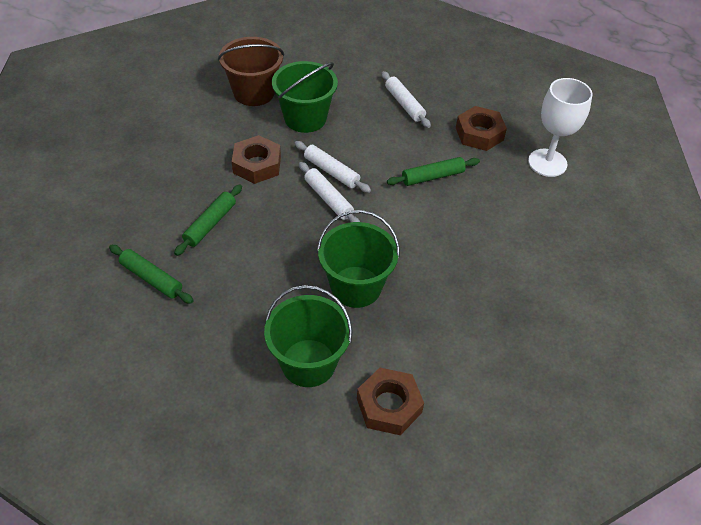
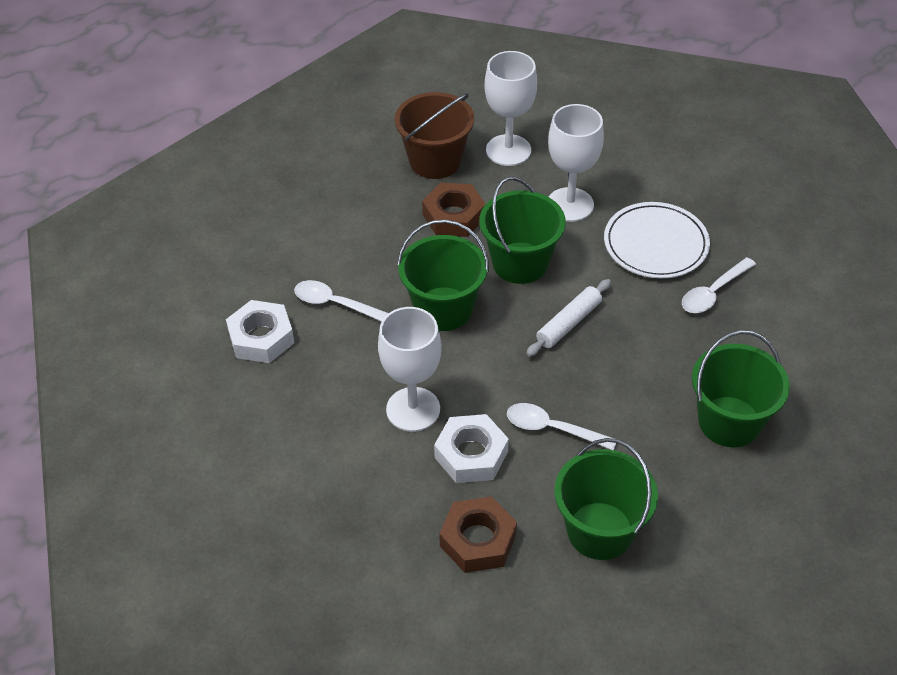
brown nut: [232,135,281,184] [357,368,424,435] [456,106,507,151] = 3 -> [422,183,486,237] [439,497,517,573] = 2
green bucket: [264,285,352,387] [272,61,338,133] [317,210,400,308] = 3 -> [397,219,489,331] [479,177,566,284] [554,438,658,560] [692,330,790,447] = 4
green rolling pin: [109,245,193,304] [174,184,242,256] [387,157,480,186] = 3 -> none = 0
white goblet: [528,78,593,177] = 1 -> [378,307,442,432] [484,51,537,166] [548,104,604,222] = 3
white nut: none = 0 -> [226,300,294,363] [434,414,509,483] = 2
white plate: none = 0 -> [604,202,710,278] = 1
white rolling pin: [295,141,371,193] [299,162,360,222] [382,71,431,128] = 3 -> [526,279,611,357] = 1
white spoon: none = 0 -> [294,280,389,322] [507,403,616,450] [682,257,756,313] = 3

